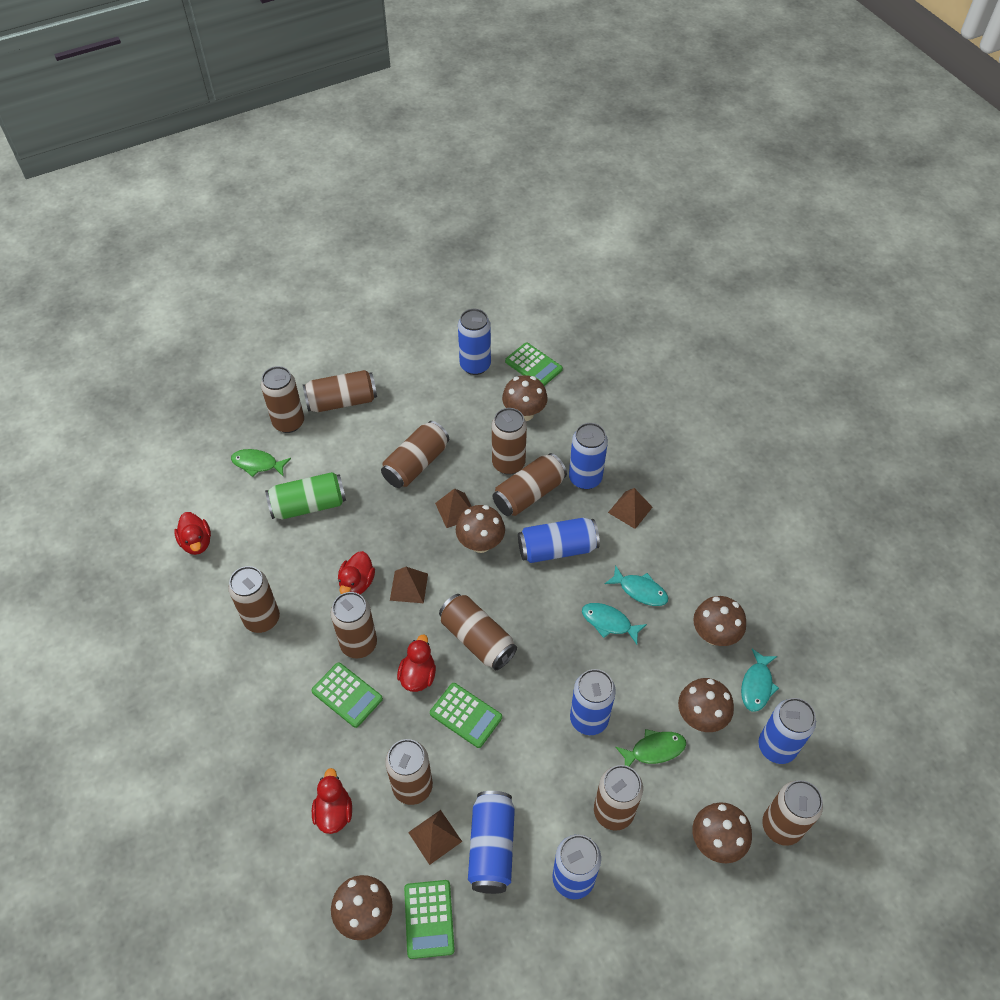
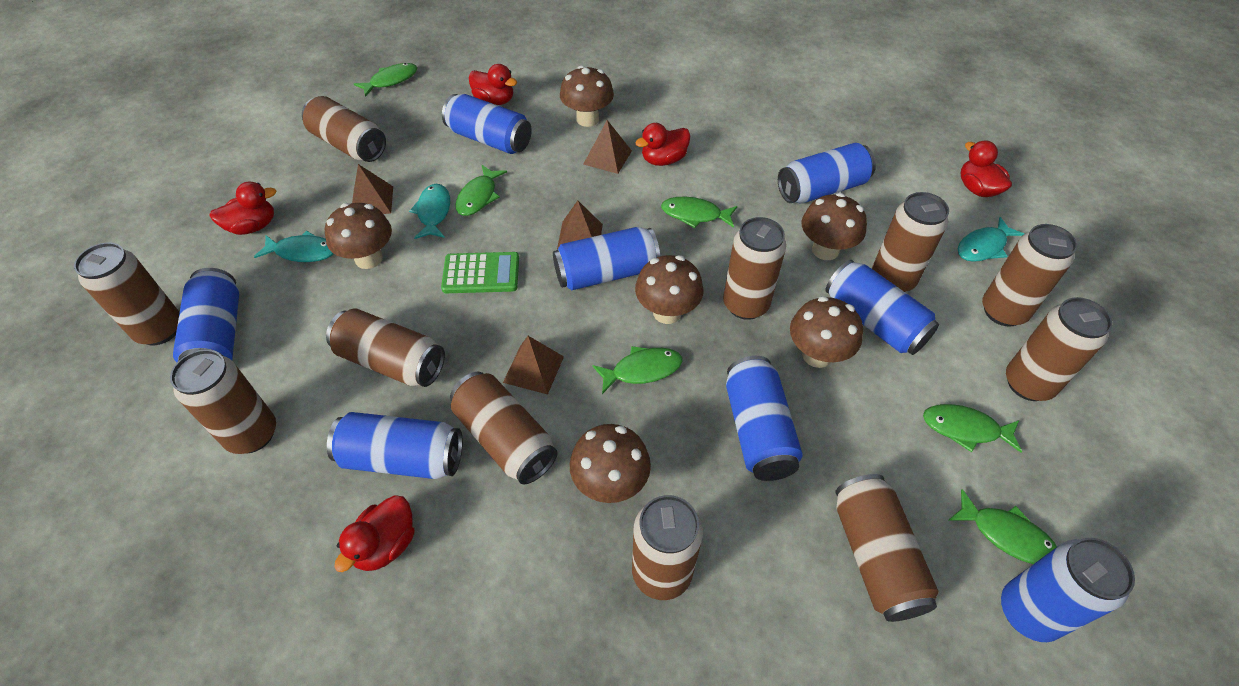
blue can: [458,309,491,375] [468,791,515,894] [518,518,600,563] [552,835,601,899] [569,423,608,490] [570,669,616,735] [758,698,816,764] = 7 -> [173,268,239,362] [327,412,463,479] [442,94,532,154] [553,227,660,290] [726,356,803,481] [778,143,876,204] [826,260,939,355] [1001,538,1135,642] = 8
green calculator: [311,662,383,728] [404,880,455,959] [430,683,502,748] [505,343,563,386] = 4 -> [441,252,519,293] = 1
green can: [265,472,346,520] = 1 -> none = 0
green fish: [231,449,291,477] [615,729,686,766] = 2 -> [354,63,417,97] [456,165,507,216] [592,346,682,394] [661,196,737,228] [923,404,1022,453] [949,489,1057,564] = 6
red duck: [174,512,211,555] [312,768,352,834] [338,551,375,594] [397,634,436,692] = 4 -> [210,182,277,235] [334,495,415,572] [469,64,517,105] [635,123,690,166] [960,140,1012,197] = 5

